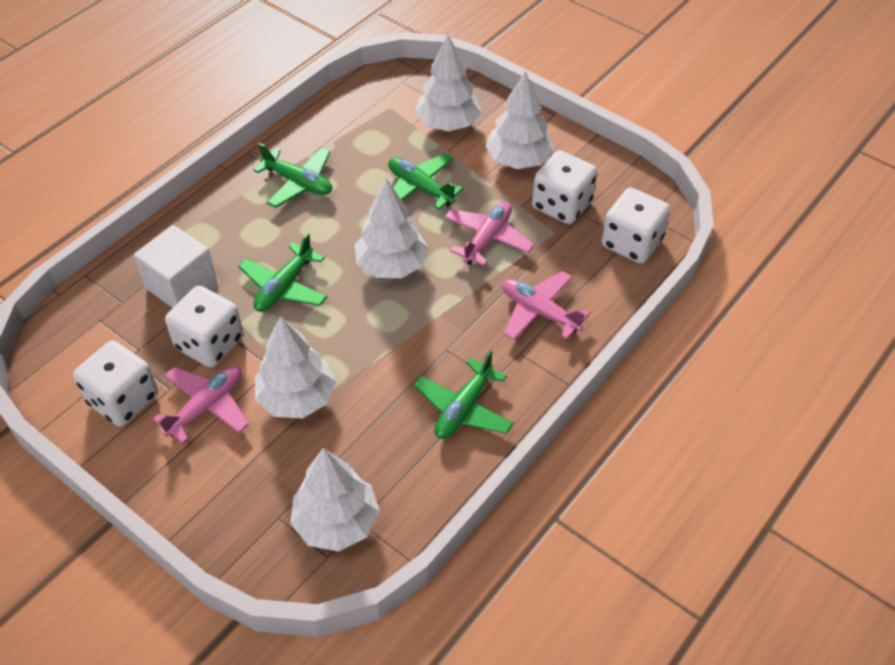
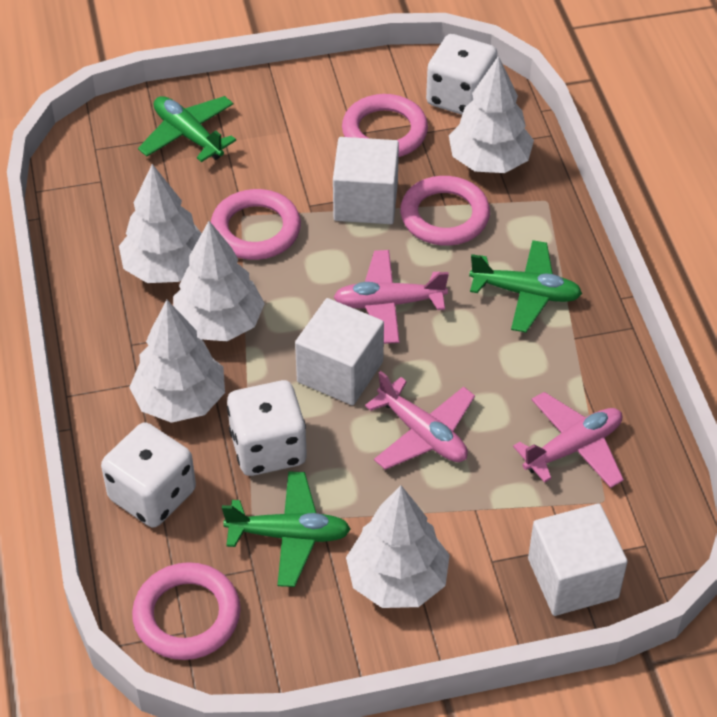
green plane: [238,233,327,312] [254,143,332,208] [388,153,464,210] [413,350,514,439] = 4 -> [138,96,236,162] [222,471,351,587] [469,240,582,333] = 3
pink ring: none = 0 -> [132,562,241,660] [211,189,301,260] [342,94,428,157] [400,176,490,246] = 4
white cube: [134,225,217,308] = 1 -> [295,298,384,405] [333,137,399,224] [528,503,628,616] = 3
white dice: [73,340,158,426] [165,286,243,368] [532,150,597,224] [602,187,670,264] = 4 -> [101,422,196,528] [227,380,307,476] [426,34,497,115] = 3

